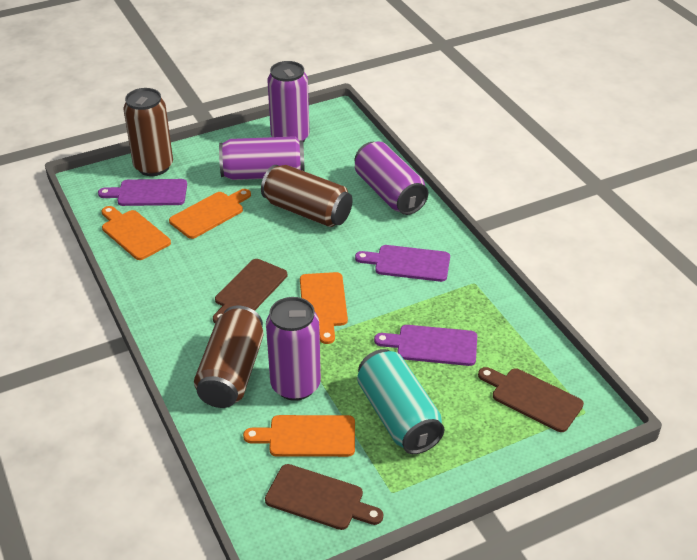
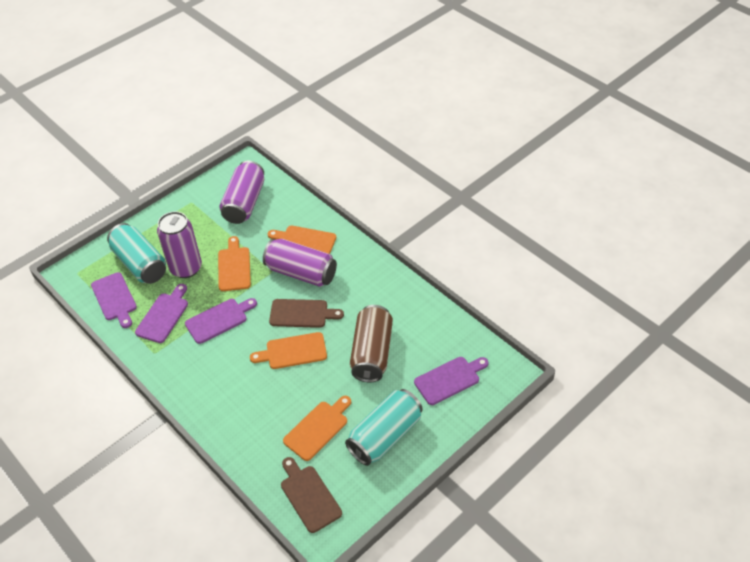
brown can: [123,88,173,176] [194,306,264,408] [261,165,353,227] = 3 -> [350,305,393,382] = 1
brown cutting board: [213,259,287,323] [265,464,383,530] [478,367,584,432] = 3 -> [269,299,344,328] [281,457,342,533] = 2
purple can: [219,136,305,180] [266,297,321,401] [267,61,310,142] [355,141,428,215] = 4 -> [157,211,202,278] [219,161,264,224] [263,239,337,287] = 3
purple cutting board: [98,179,187,206] [355,245,450,282] [374,325,477,366] = 3 -> [91,272,137,328] [135,284,188,343] [185,298,257,344] [414,357,489,405] = 4
turquoise can: [357,349,444,454] = 1 -> [107,223,166,284] [345,389,423,466] = 2

